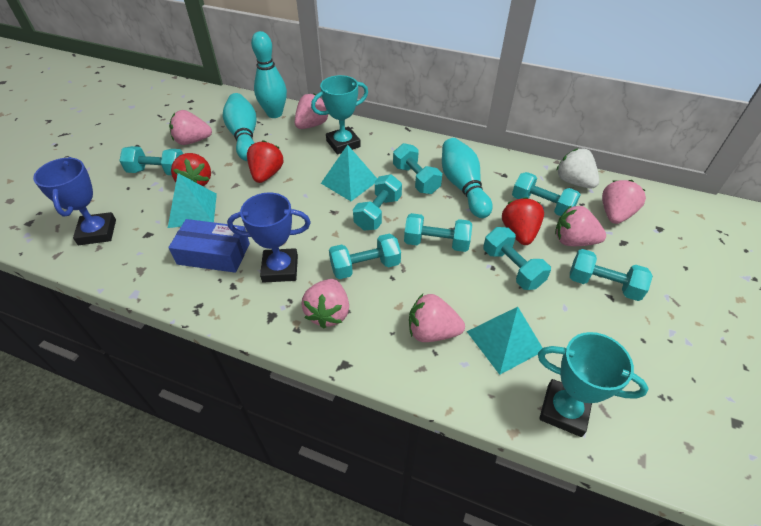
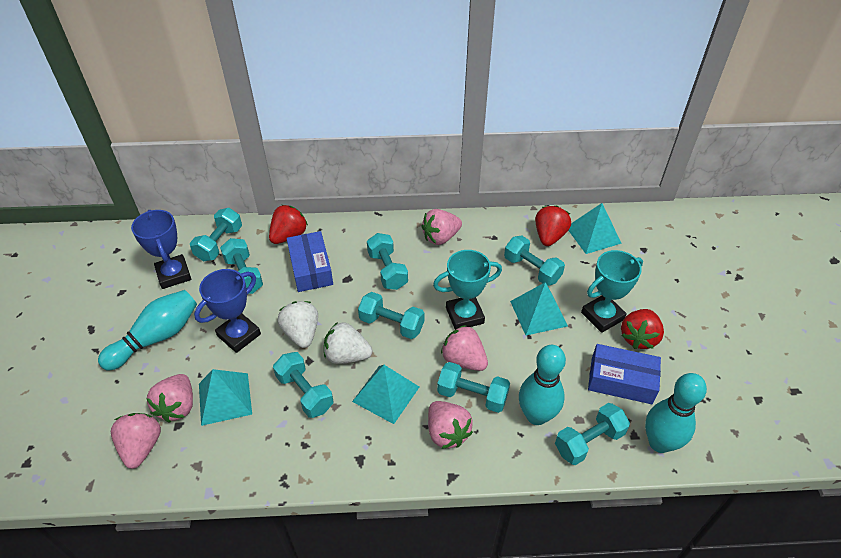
blue box: [168,219,250,273] = 1 -> [287,231,333,292] [588,344,661,404] = 2
pink strawberry: [169,110,212,145] [295,93,328,129] [301,279,349,328] [409,294,465,342] [555,205,606,246] [602,180,646,224] = 6 -> [111,413,161,469] [146,374,193,423] [421,209,462,245] [428,401,473,449] [441,325,488,371] = 5
turquoise pyramid: [168,173,217,228] [321,145,377,201] [467,307,542,375] = 3 -> [199,369,252,426] [352,365,419,424] [510,282,568,336] [568,203,622,254] = 4
white strawberry: [556,148,599,188] = 1 -> [277,301,318,348] [324,322,372,364] = 2

